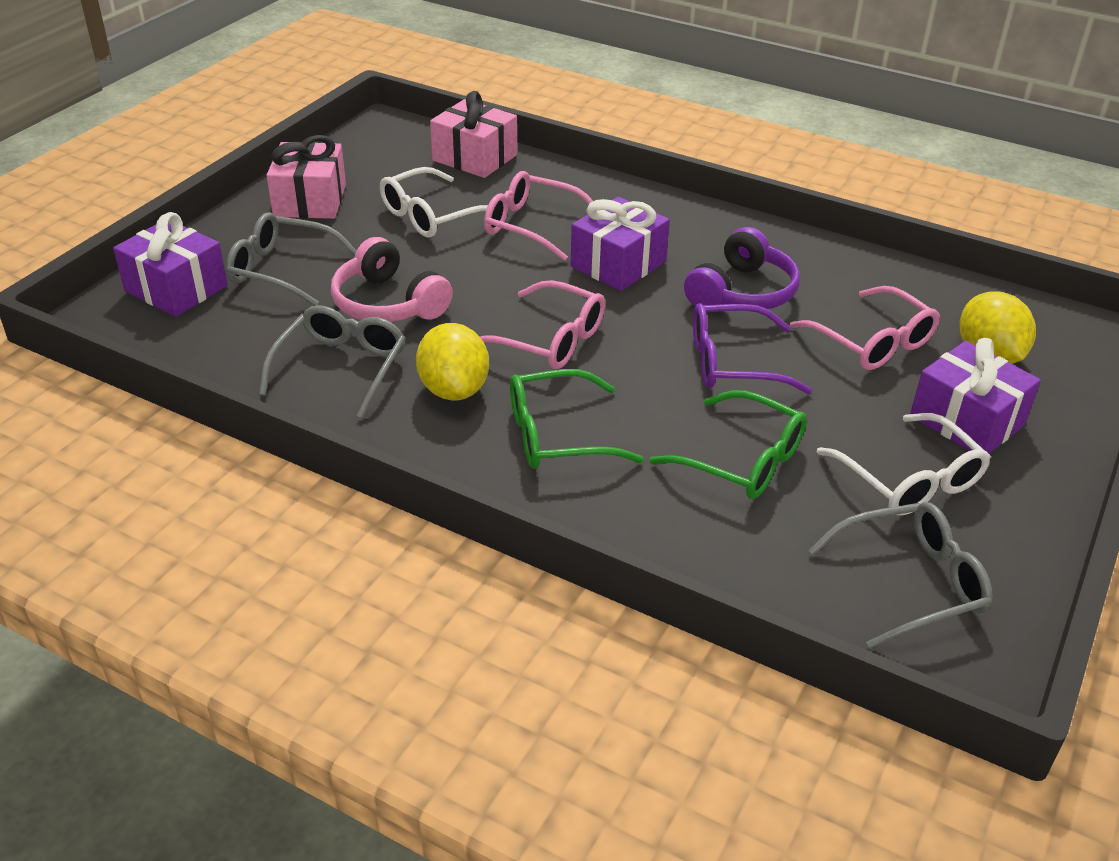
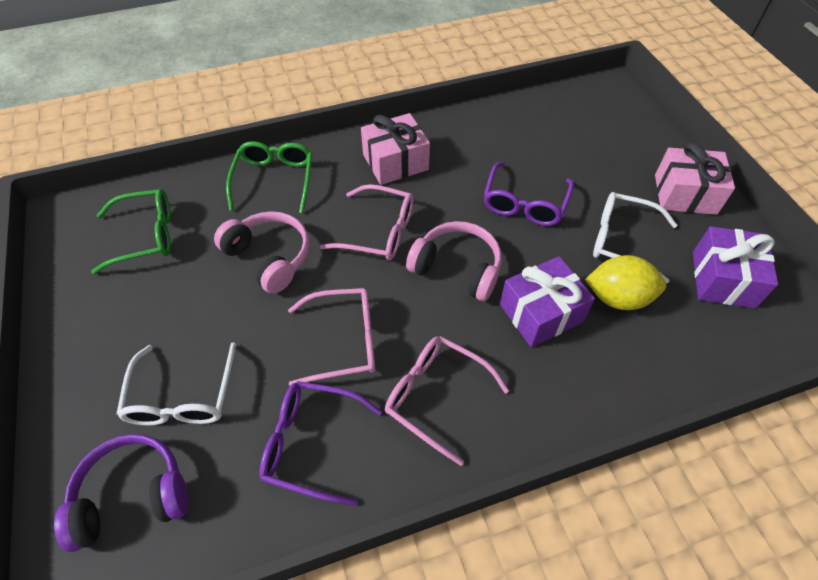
grey glasses: [226,212,357,306] [259,305,406,419] [809,502,992,649] = 3 -> none = 0
pink headphones: [331,237,453,322] = 1 -> [214,211,310,294] [406,221,501,301] = 2
purple gift: [113,212,228,317] [570,197,670,291] [910,338,1041,454] = 3 -> [500,256,595,347] [693,226,778,308] = 2
purple glasses: [693,303,812,394] = 1 -> [260,381,382,506] [484,162,574,226] = 2
yellow lemon: [416,323,489,401] [960,291,1036,364] = 2 -> [585,255,666,310] = 1

